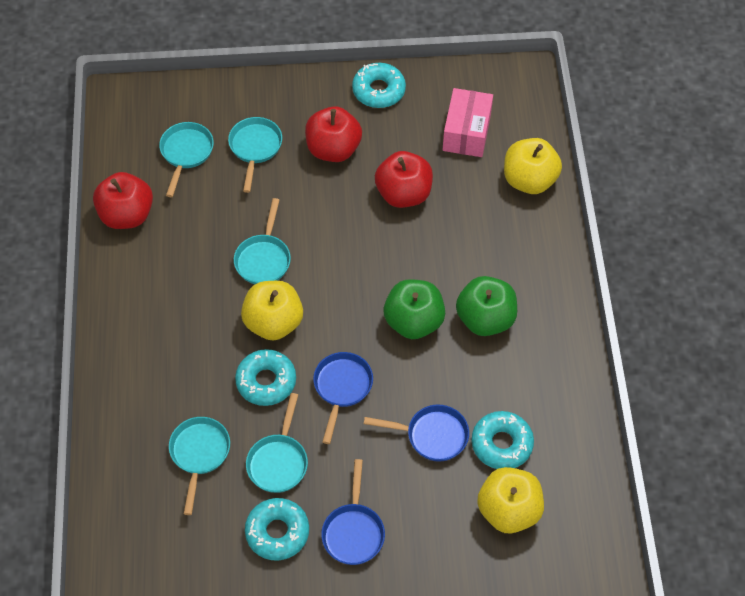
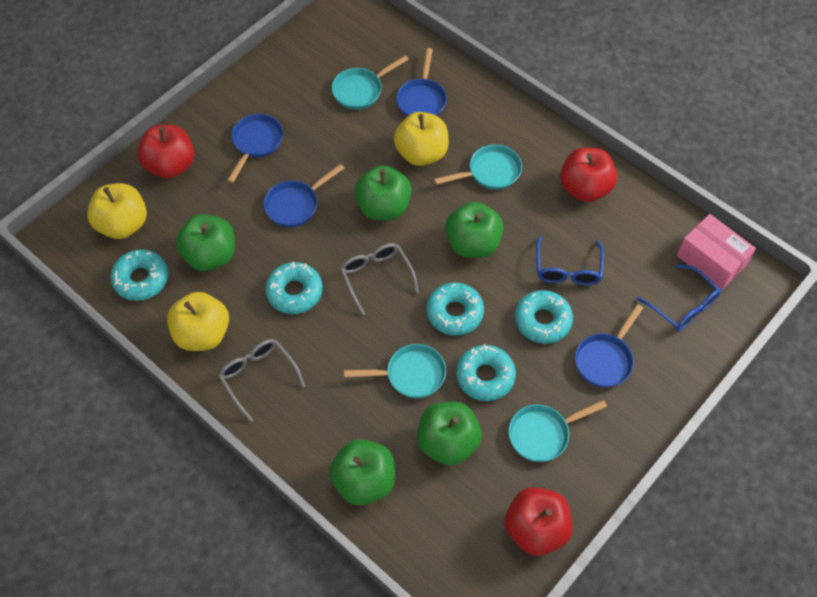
blue glasses: none = 0 -> [536,237,604,285] [636,264,721,331] = 2
blue pan: [313,352,373,444] [321,459,385,565] [364,405,469,462] = 3 -> [227,114,283,183] [264,164,344,228] [396,48,447,117] [575,304,643,388] = 4
green apple: [383,279,445,339] [456,276,517,336] = 2 -> [176,214,235,271] [329,439,395,505] [355,165,412,221] [417,402,482,466] [445,202,504,258] = 5
grey glasses: none = 0 -> [218,339,305,421] [340,243,419,315] = 2
turquoise donut: [235,349,296,406] [245,498,309,560] [352,63,406,108] [472,411,534,469] = 4 -> [110,249,168,301] [265,262,323,314] [426,283,484,336] [456,344,516,401] [515,290,573,344] = 5
turquoise pan: [159,122,214,197] [169,417,230,515] [228,117,282,193] [234,198,291,284] [246,393,308,493] = 5 -> [332,55,409,110] [344,344,446,398] [434,144,522,190] [508,400,607,462] = 4

